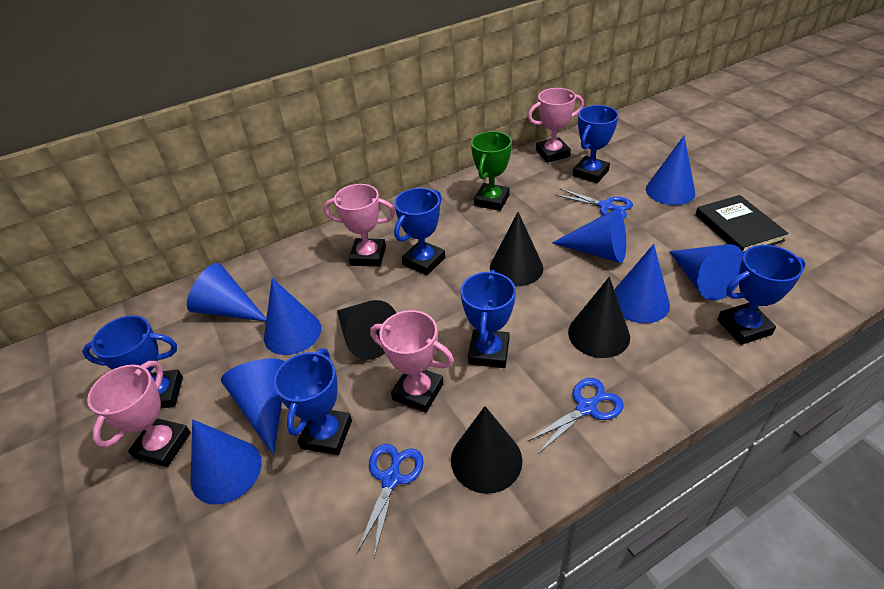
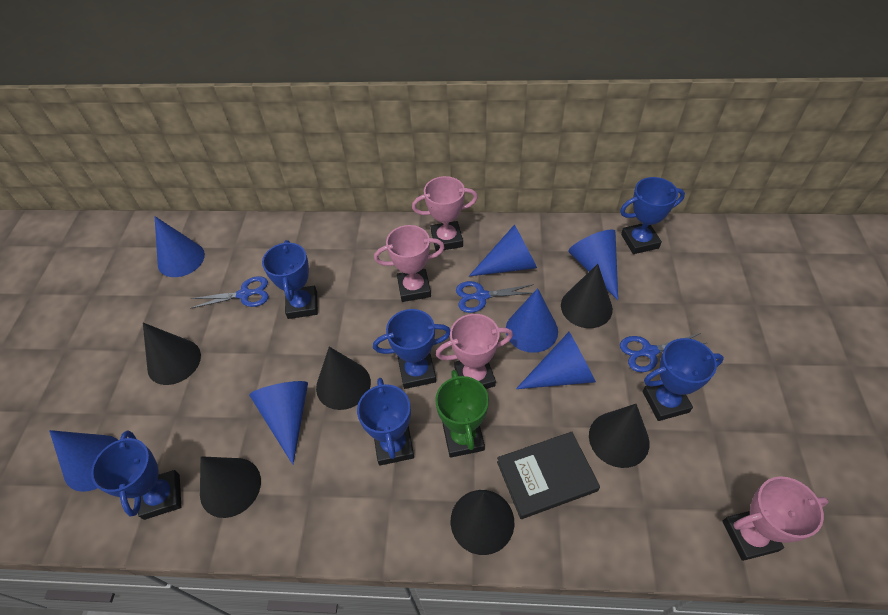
black cone: [337,300,396,360] [451,406,522,494] [490,212,543,286] [568,277,630,358] = 4 -> [143,323,201,385] [200,456,261,518] [316,347,371,410] [451,490,514,555] [561,264,613,328] [589,404,649,468] = 6
blue cone: [187,263,266,322] [191,420,261,504] [221,359,285,455] [264,278,321,355] [552,209,626,263] [614,244,670,323] [646,136,695,205] [669,244,743,301] = 8 -> [49,430,118,492] [155,216,205,277] [249,381,308,465] [469,224,537,276] [506,288,558,353] [516,332,596,389] [568,229,618,300] = 7

